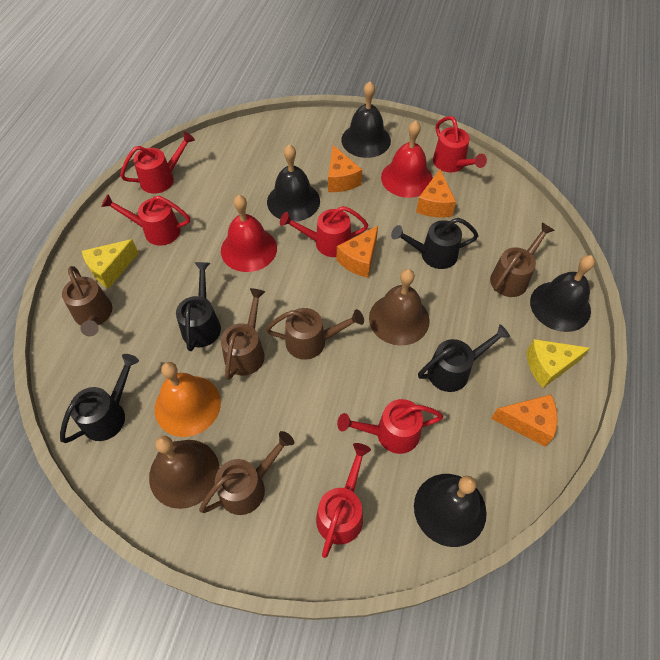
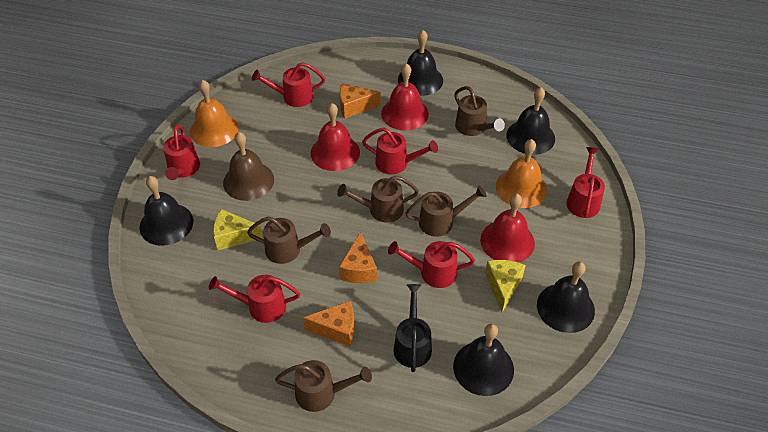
black bell: [267,144,320,222] [341,81,391,158] [414,474,487,547] [530,255,595,332] = 4 -> [140,176,193,246] [398,30,443,96] [453,324,514,396] [506,87,555,155] [537,262,595,333] = 5
black watering can: [60,354,139,443] [176,262,221,351] [391,218,478,269] [418,324,510,392] = 4 -> [393,284,432,372] = 1
brown bell: [149,436,219,509] [369,269,430,346] = 2 -> [223,132,274,201] = 1
orange bell: [155,362,221,437] = 1 -> [190,80,239,147] [496,139,547,208] = 2
orange cheese: [328,145,362,192] [337,226,378,278] [416,169,456,217] [491,394,558,446] = 4 -> [303,301,354,347] [339,232,377,283] [340,83,381,119] = 3
red bell: [221,195,277,272] [381,121,433,198] = 2 -> [311,103,360,171] [381,63,429,131] [480,194,535,262] = 3

